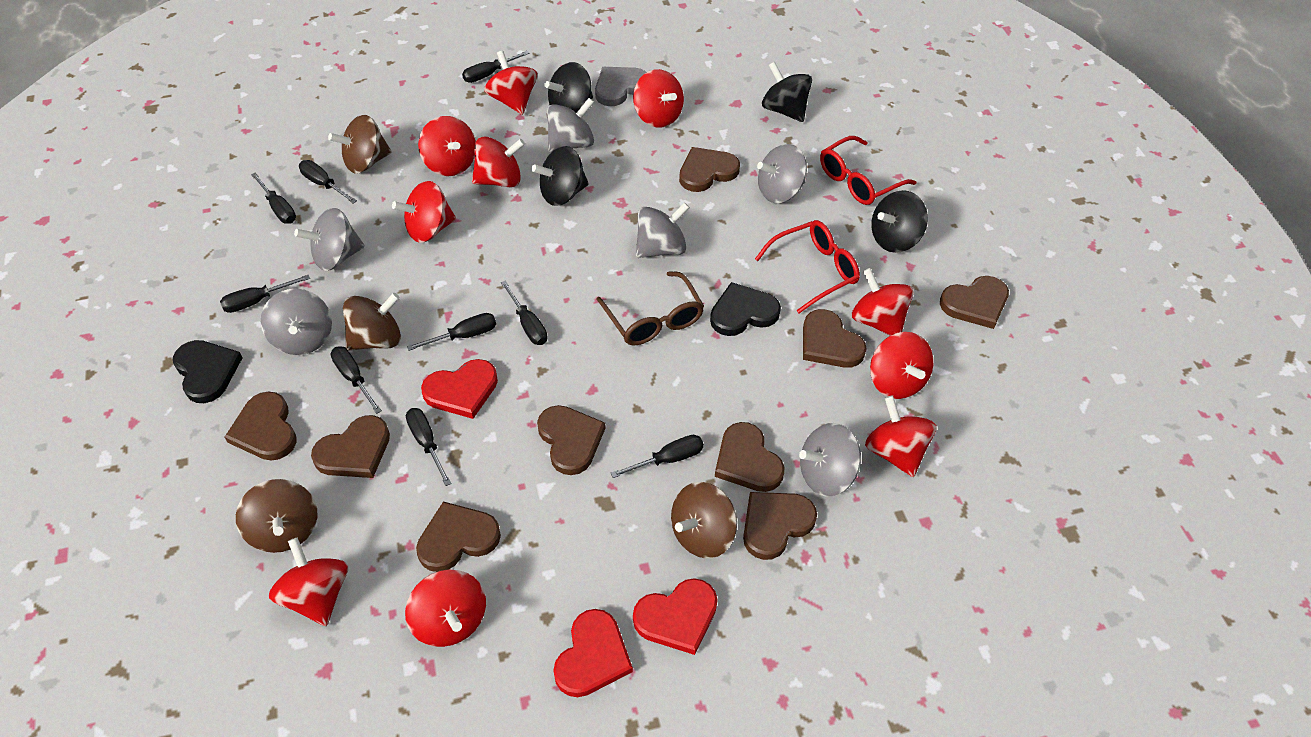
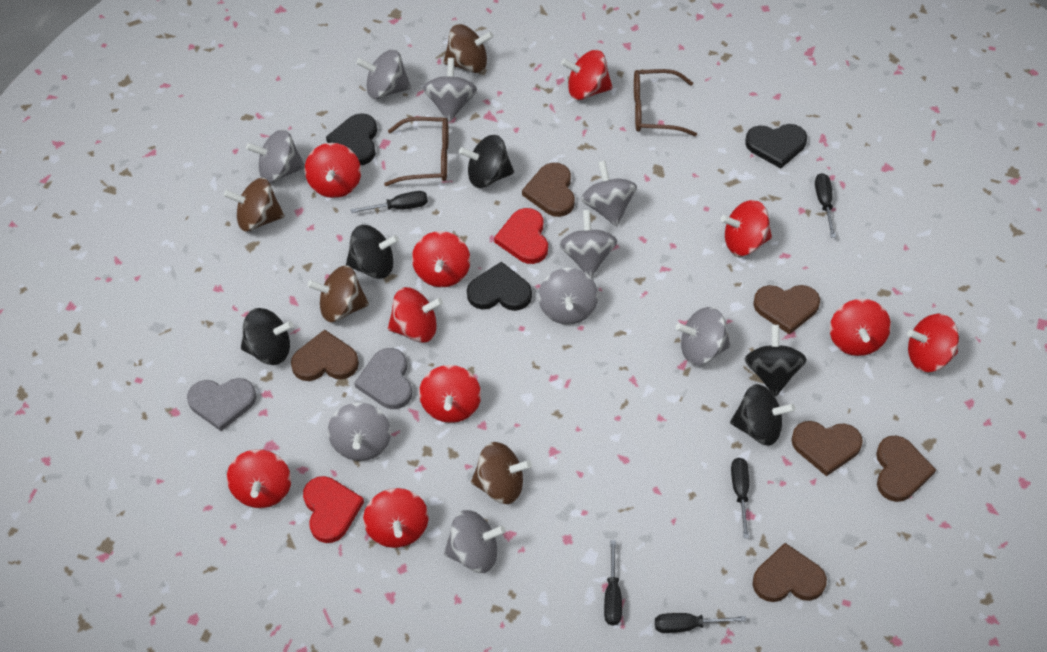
black heart: [173,340,242,403] [710,282,781,336] = 2 -> [326,113,377,165] [467,262,532,311] [745,124,807,168] = 3
black screwdriver: [220,274,310,313] [251,172,296,224] [299,160,357,203] [331,346,382,414] [406,408,452,486] [407,313,496,351] [462,51,530,83] [501,280,547,345] [611,435,704,478] = 9 -> [351,191,428,213] [604,540,622,625] [655,613,746,633] [731,458,749,538] [815,173,836,238] = 5
black spinning top: [531,146,589,206] [544,62,593,113] [762,62,812,122] [871,190,928,253] = 4 -> [241,308,294,365] [346,225,399,279] [459,135,514,188] [730,384,795,446] [745,325,807,397] = 5
brown glasses: [596,271,704,345] = 1 -> [384,117,449,186] [634,69,697,136] = 2
brown heart: [225,391,296,461] [311,415,390,478] [416,501,501,572] [537,405,605,475] [679,147,740,192] [715,422,785,492] [743,492,817,560] [803,309,866,368] [940,276,1009,329] = 9 -> [291,330,359,381] [522,163,575,217] [753,285,820,335] [753,543,827,602] [791,421,863,476] [876,436,936,502] = 6
grey heart: [595,67,647,106] = 1 -> [187,378,257,431] [354,348,412,409] = 2
grey spinning top: [261,289,332,355] [294,208,365,271] [547,98,594,153] [636,202,690,258] [757,144,807,203] [799,423,861,496] = 6 -> [246,130,305,183] [328,403,391,461] [356,49,411,99] [423,58,477,122] [444,510,506,573] [538,268,598,325] [559,210,617,278] [581,161,637,227] [675,307,731,365] = 9
red glasses: [755,220,860,313] [820,136,916,205] = 2 -> none = 0
red heart: [421,359,498,419] [553,609,633,697] [633,578,718,655] = 3 -> [303,476,364,543] [494,208,548,264] = 2

